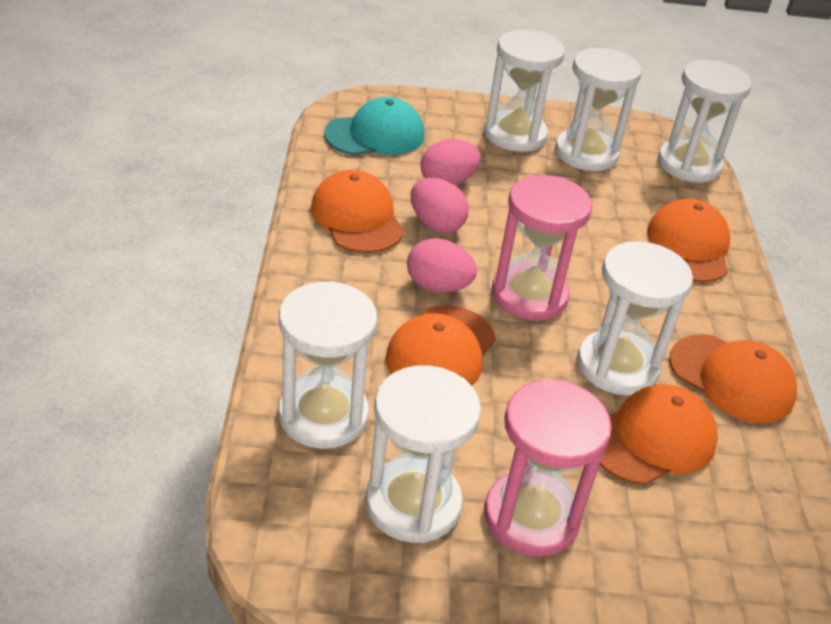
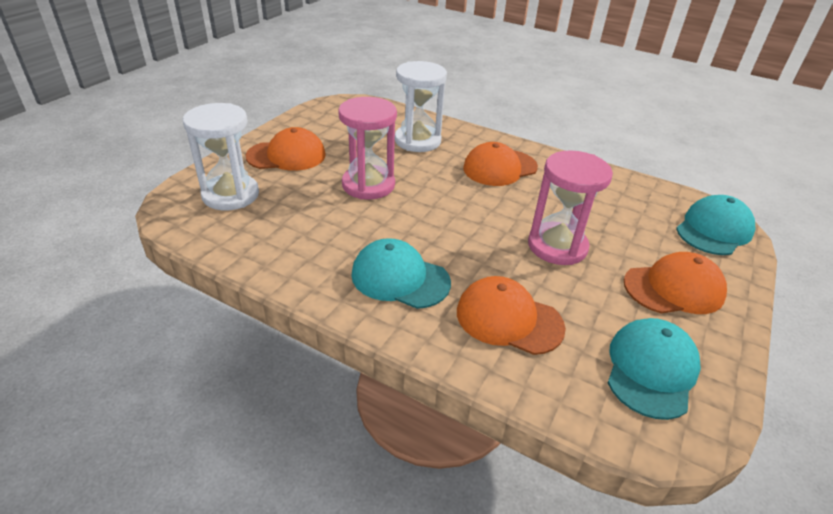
orange cap: [311,170,404,253] [386,305,496,386] [600,384,718,485] [647,199,730,283] [669,334,797,423] = 5 -> [245,127,326,171] [457,276,566,355] [463,142,538,186] [624,252,727,314] = 4
pink egg: [407,238,477,293] [411,178,469,233] [421,139,481,186] = 3 -> none = 0
turquoise cap: [324,97,424,155] = 1 -> [351,238,451,309] [608,318,701,420] [676,195,755,255] = 3
white hourglass: [279,281,378,449] [365,365,481,543] [484,30,565,152] [555,48,642,171] [577,241,693,395] [658,60,752,183] = 6 -> [183,103,259,210] [395,61,447,152] = 2

